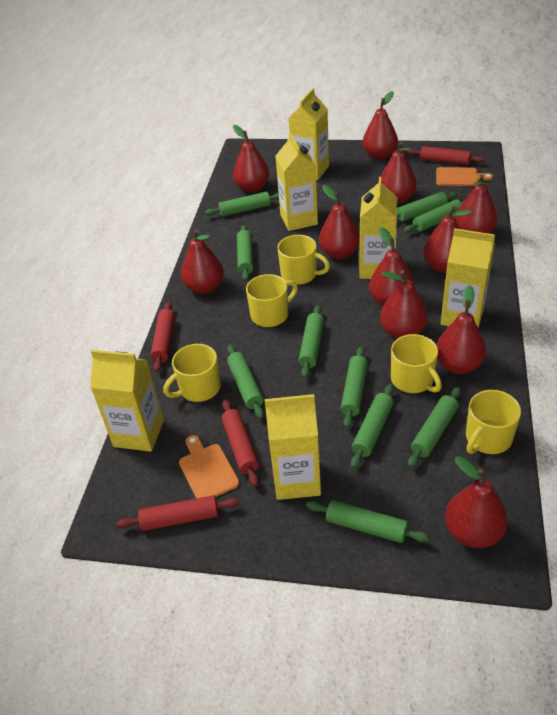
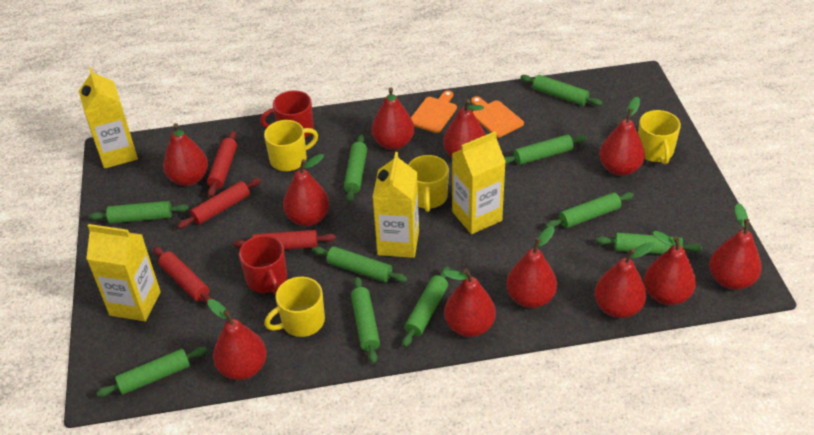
red mug: none = 0 -> [239,235,287,295] [260,90,314,138] = 2
yellow carton: [90,350,164,452] [265,394,321,500] [276,133,318,231] [288,88,329,180] [359,177,398,279] [441,228,495,328] = 6 -> [79,67,138,169] [86,224,161,321] [372,152,419,258] [452,131,506,234] = 4
yellow mug: [163,344,221,402] [246,274,298,327] [277,235,330,285] [391,334,442,393] [466,390,521,454] = 5 -> [264,120,318,171] [264,277,325,337] [408,155,449,212] [638,110,681,164] = 4

